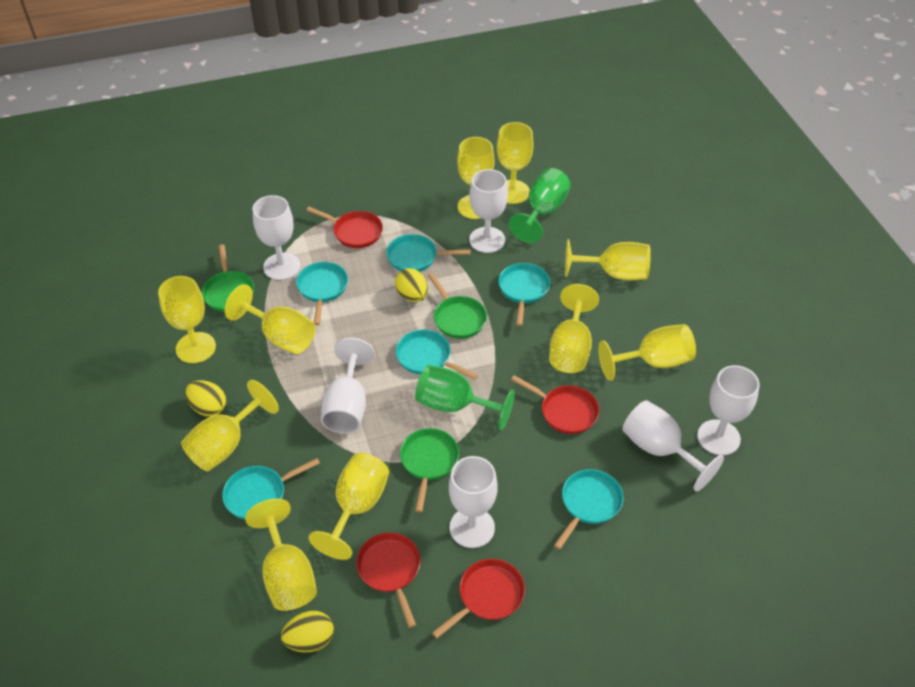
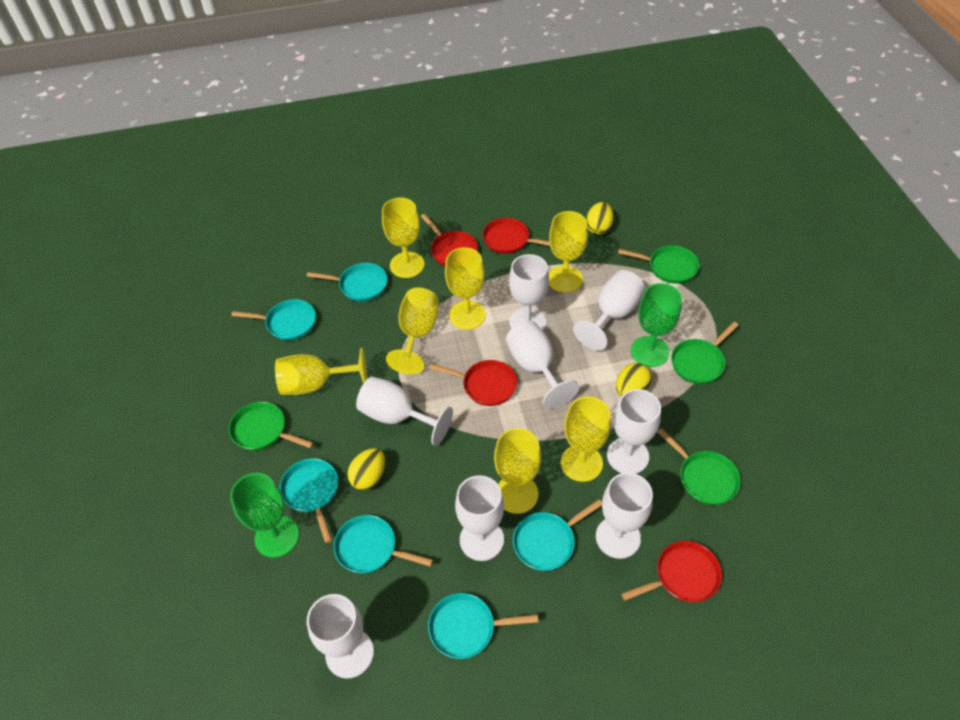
green pan: [202,245,254,312] [400,428,459,513] [427,273,487,339] = 3 -> [229,402,314,451] [618,245,699,284] [657,428,741,505] [671,322,739,384] = 4
white goblet: [253,195,300,280] [321,338,375,434] [449,456,498,548] [469,169,508,253] [622,400,724,492] [697,365,760,456] = 6 -> [307,594,374,679] [356,376,453,446] [455,475,504,561] [506,321,579,409] [509,254,549,330] [573,270,645,350] [596,473,653,559] [607,389,661,474] = 8
yellow goblet: [158,276,216,363] [181,380,279,471] [225,284,315,354] [245,498,317,611] [309,453,389,560] [457,137,495,219] [497,122,534,204] [549,284,599,373] [565,239,651,280] [598,324,696,381] = 10 -> [275,348,367,395] [382,197,424,278] [386,287,439,374] [445,247,486,330] [494,428,541,514] [549,211,588,293] [561,396,611,482] = 7

